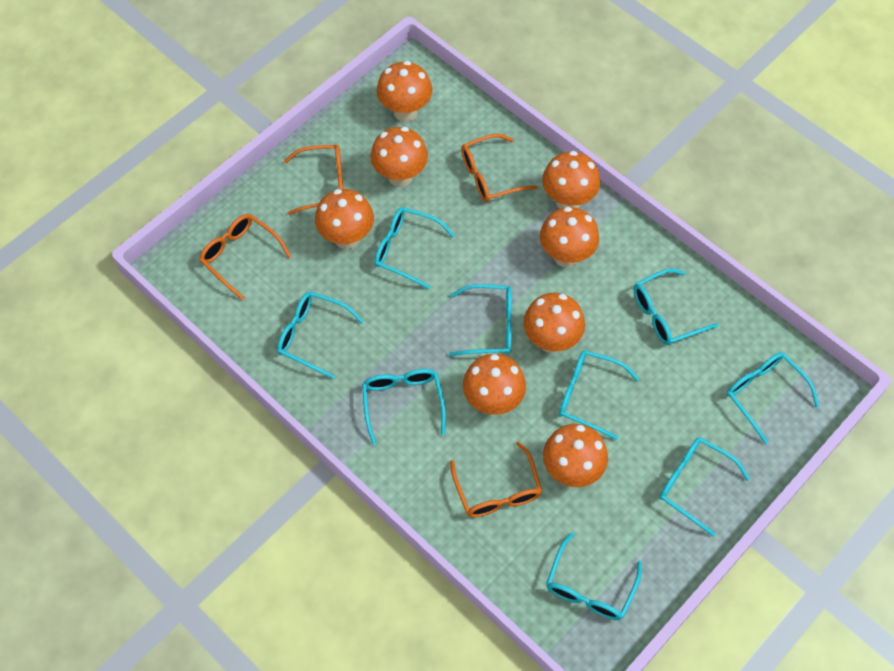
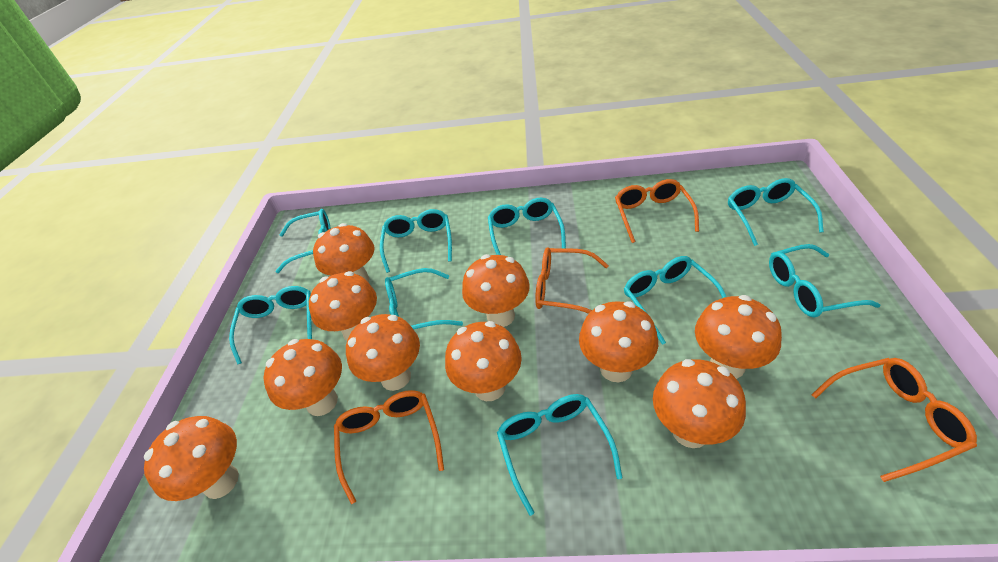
orange mushroom: [315,189,374,249] [370,127,428,187] [377,61,432,122] [463,354,526,415] [523,293,585,353] [540,207,599,267] [542,151,600,209] [543,424,608,487] = 8 -> [144,416,239,501] [263,339,342,416] [309,271,377,341] [313,223,374,282] [346,314,420,391] [445,321,522,401] [462,254,530,327] [579,301,658,382] [653,359,746,448] [695,295,782,379] = 10

